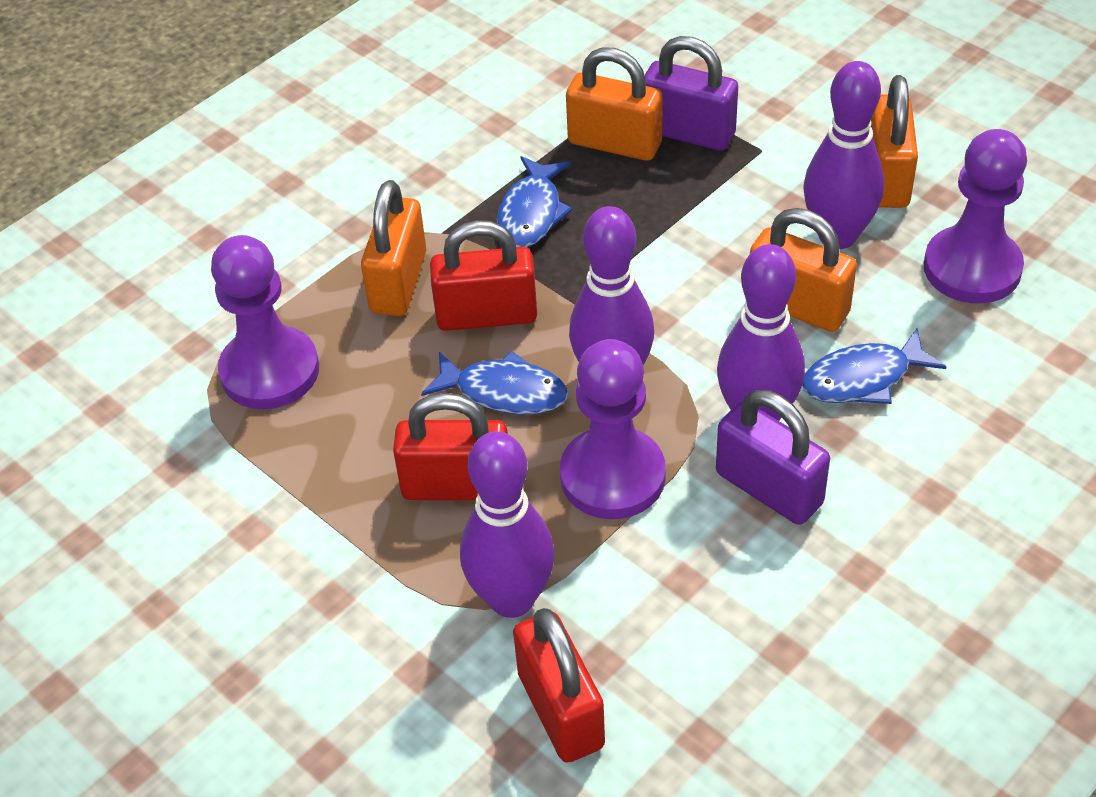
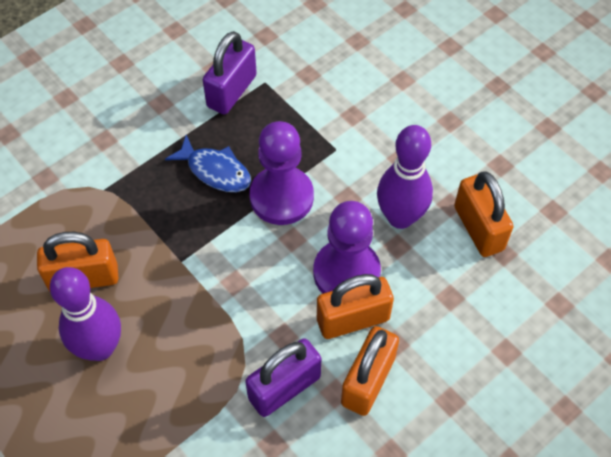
blue fish: [421,351,568,415] [497,156,573,247] [802,328,946,404] = 3 -> [165,135,251,192] = 1
purple bowling pin: [460,431,555,618] [569,206,654,365] [717,244,805,421] [803,61,884,249] = 4 -> [50,267,121,361] [377,125,433,229] = 2
purple pawn: [211,235,319,409] [560,339,666,519] [924,129,1027,304] = 3 -> [249,121,314,225] [313,201,381,293] = 2
red padlock: [393,393,508,500] [430,220,537,331] [513,608,605,763] = 3 -> none = 0

